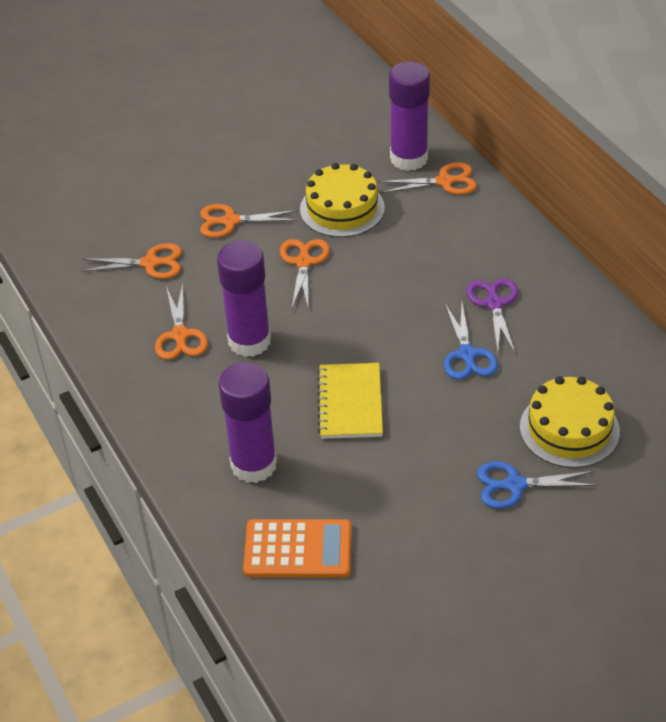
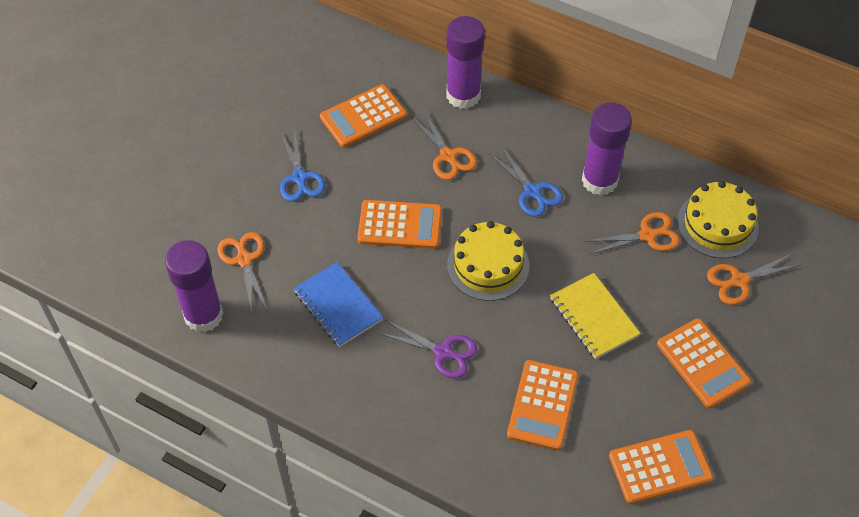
blue notebook: none = 0 -> [293,262,383,347] = 1
orange calculator: [243,519,351,578] = 1 -> [320,84,407,147] [357,200,442,249] [507,360,578,451] [609,430,713,504] [657,318,751,408] = 5
orange scissors: [81,243,182,279] [155,283,208,360] [200,204,298,238] [280,239,330,310] [379,162,477,194] = 5 -> [217,232,267,312] [412,111,477,180] [585,212,680,255] [707,253,800,305] = 4

